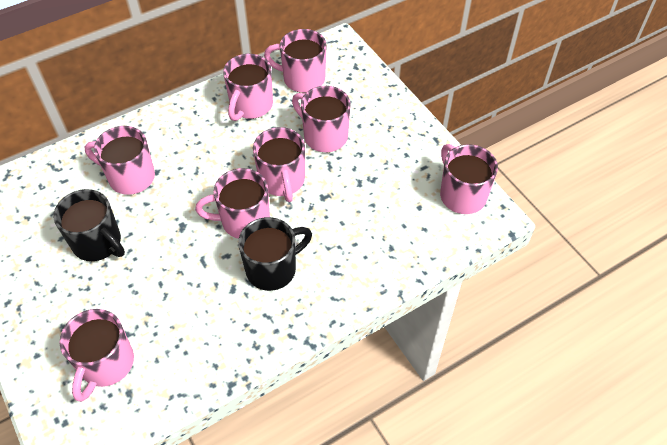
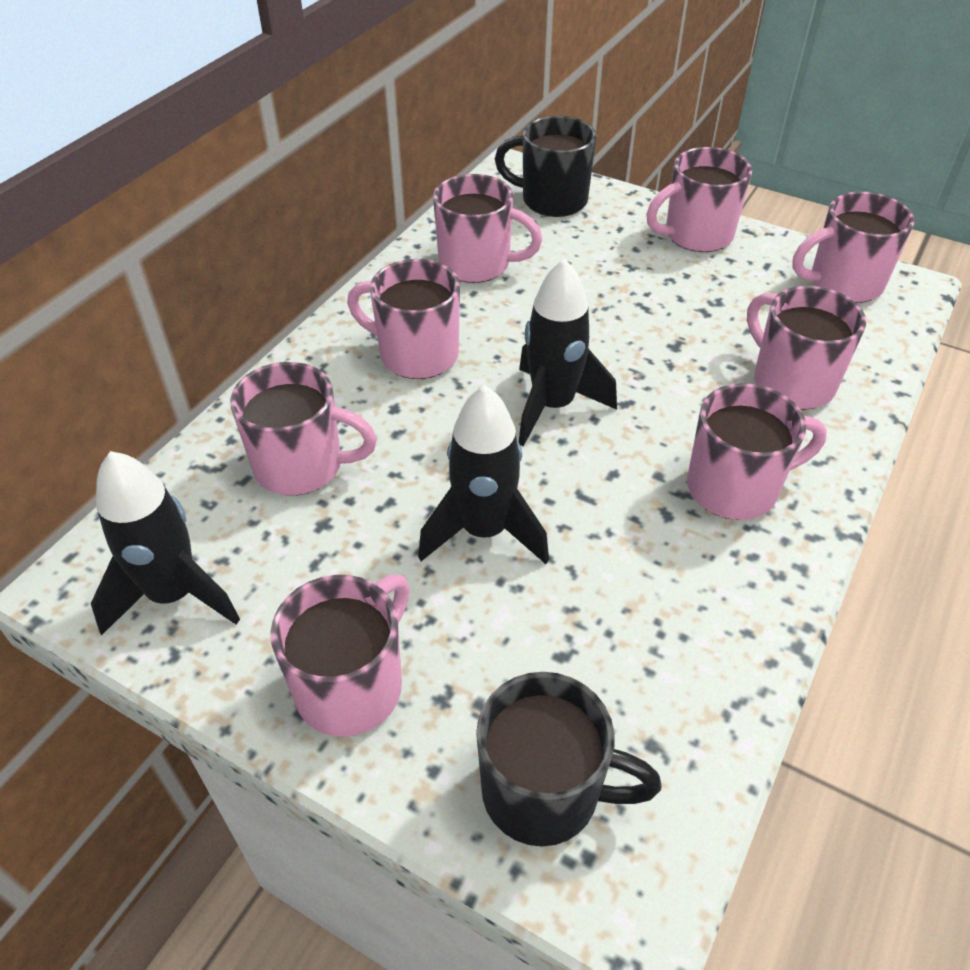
black rocket: none = 0 -> [91,451,240,636] [418,385,549,564] [519,258,617,447] = 3

